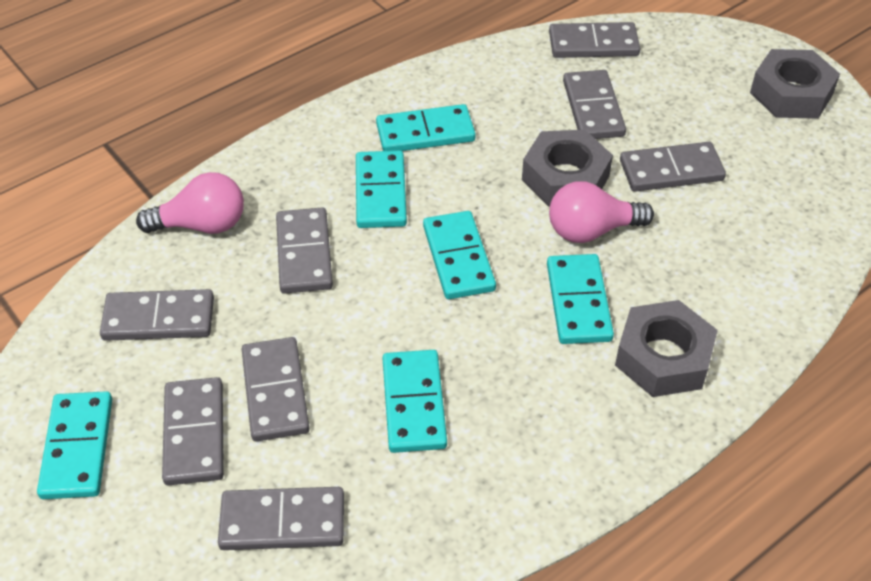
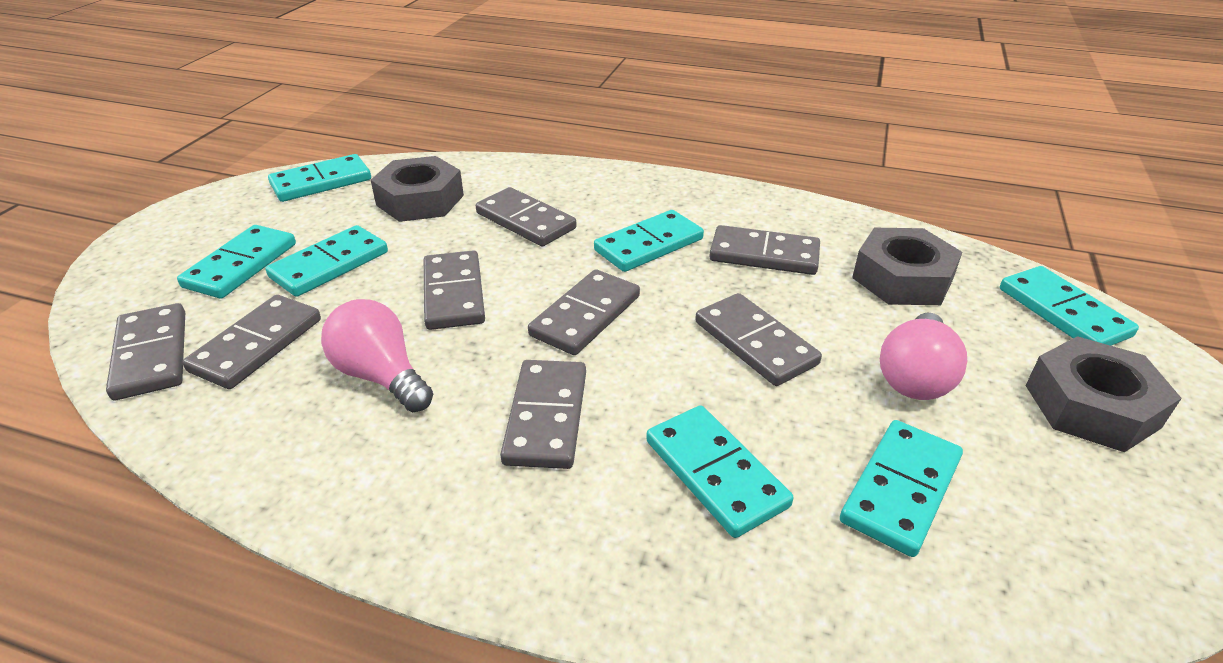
turquoise domino: [37,391,112,499] [356,151,407,228] [376,104,476,151] [382,350,447,453] [423,211,496,299] [547,254,614,344] = 6 -> [177,225,296,299] [266,225,388,297] [268,154,371,202] [594,210,704,272] [646,405,793,538] [840,420,963,557] [1000,266,1139,346] = 7

